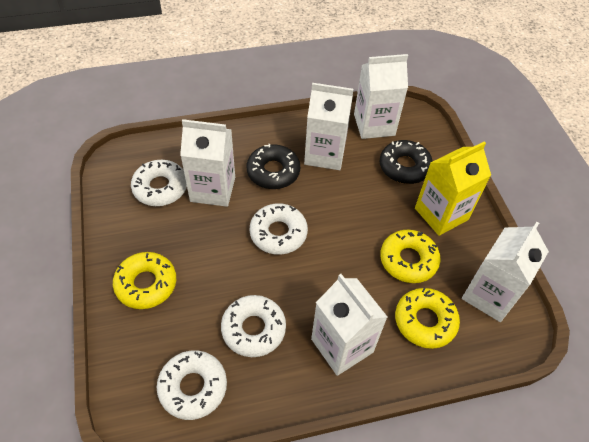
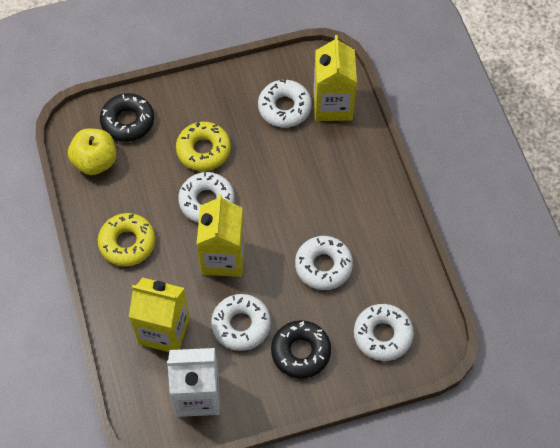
white carton: [180,119,235,207] [304,83,354,170] [311,274,387,376] [354,54,408,139] [462,222,549,322] = 5 -> [167,348,220,417] = 1
white donut: [131,160,187,206] [157,351,227,420] [221,295,286,357] [250,203,308,255] = 4 -> [178,172,235,223] [211,294,271,351] [258,79,312,128] [295,236,353,290] [354,304,414,361] = 5
yellow apple: none = 0 -> [68,128,116,175] = 1
yellow carton: [415,141,491,236] = 1 -> [129,278,190,352] [197,194,245,277] [314,35,357,121] = 3
yellow donut: [113,252,176,309] [380,230,440,283] [395,288,460,349] = 3 -> [98,213,155,267] [176,122,231,171] = 2

